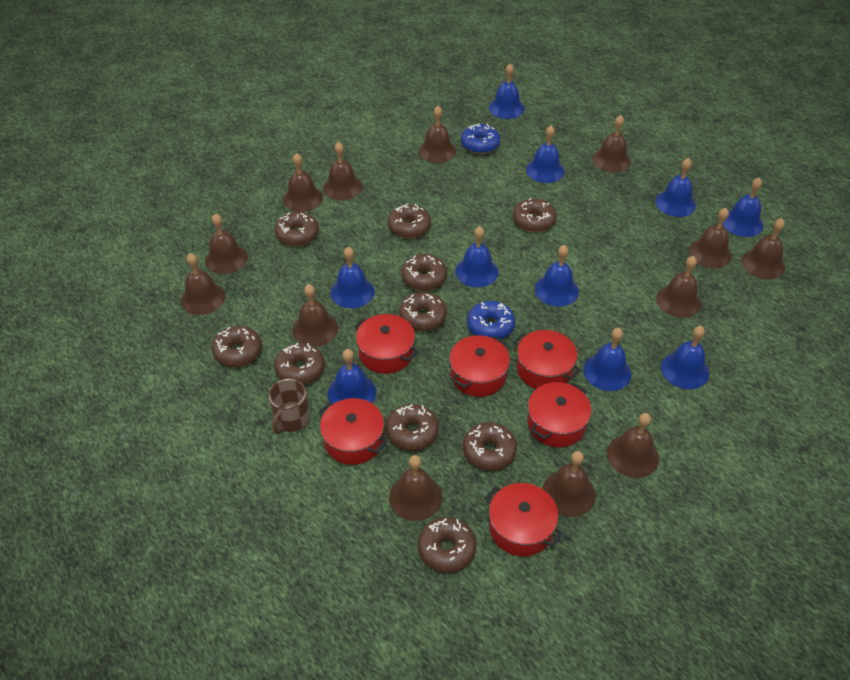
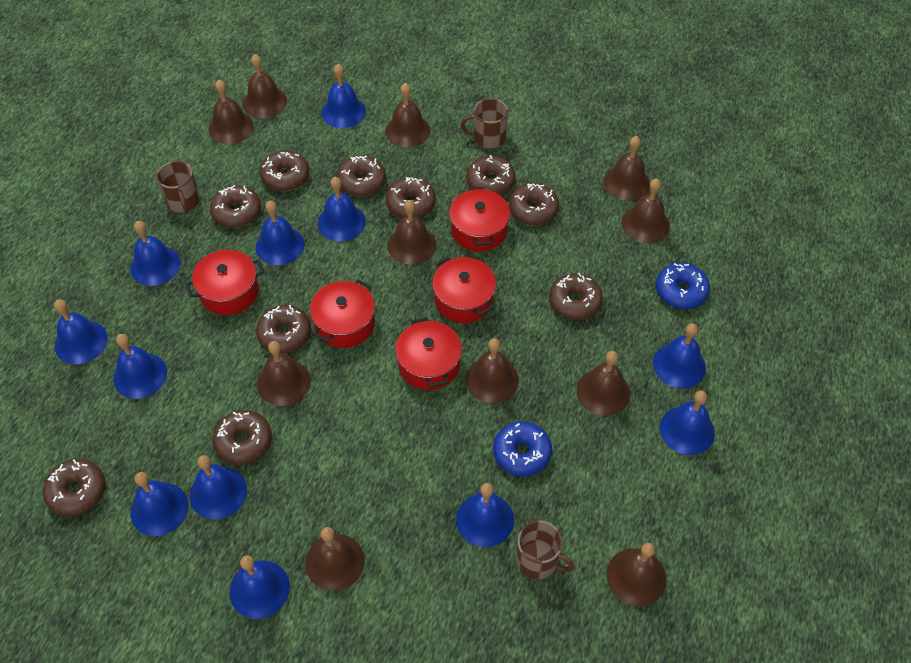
blue bell: [328,349,376,404] [330,247,374,308] [455,226,498,287] [489,63,524,119] [526,125,565,183] [535,245,579,307] [584,328,632,391] [655,158,696,217] [661,326,709,389] [723,177,764,237] = 10 -> [54,299,108,364] [113,334,167,399] [130,221,181,286] [130,472,188,536] [190,455,247,520] [229,555,290,619] [256,201,305,265] [318,177,366,242] [322,64,366,128] [456,483,514,547] [653,323,706,388] [660,390,715,455] = 12
brown bell: [181,253,226,315] [205,213,248,274] [283,153,323,212] [292,284,338,347] [323,142,362,200] [389,455,442,521] [419,106,456,163] [543,451,596,517] [592,115,631,173] [607,413,659,478] [656,256,701,318] [689,208,732,268] [741,218,785,279] = 13 -> [208,80,254,144] [243,54,287,118] [257,341,311,406] [305,527,365,591] [385,83,430,148] [387,200,436,265] [466,338,519,403] [577,351,630,416] [603,136,650,201] [607,542,667,606] [621,179,670,243] = 11
brown mug: [268,379,310,434] = 1 -> [156,161,200,214] [461,98,508,149] [516,520,574,580] = 3
red pot: [318,398,387,465] [354,314,418,374] [450,335,510,397] [485,483,563,556] [513,330,581,389] [527,382,591,447] = 6 -> [185,250,264,315] [310,279,375,348] [395,317,462,390] [432,256,496,323] [449,187,510,251] = 5

